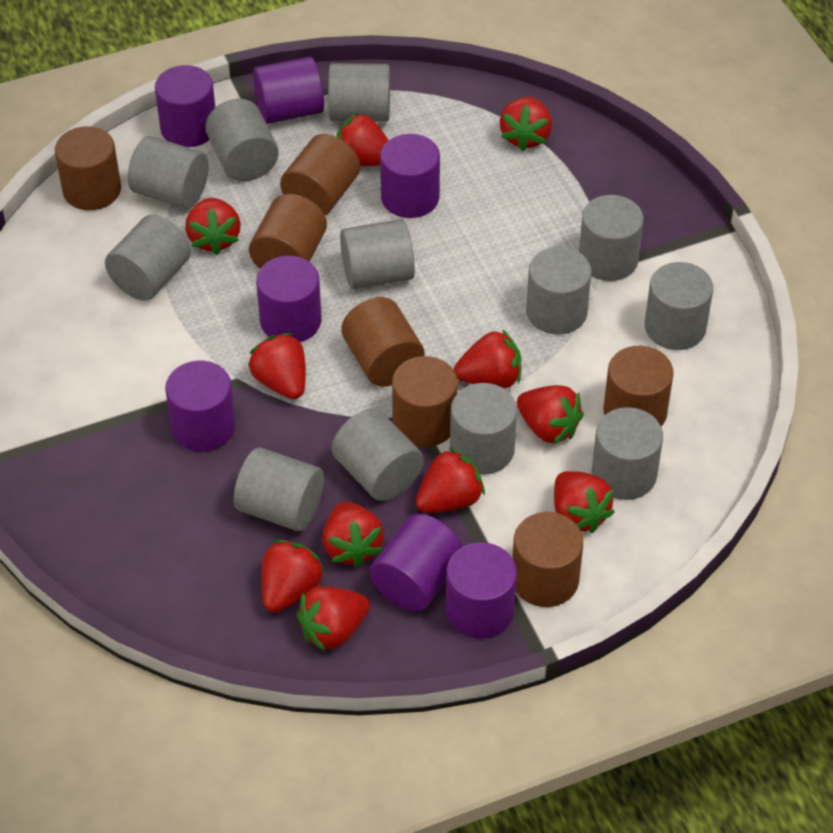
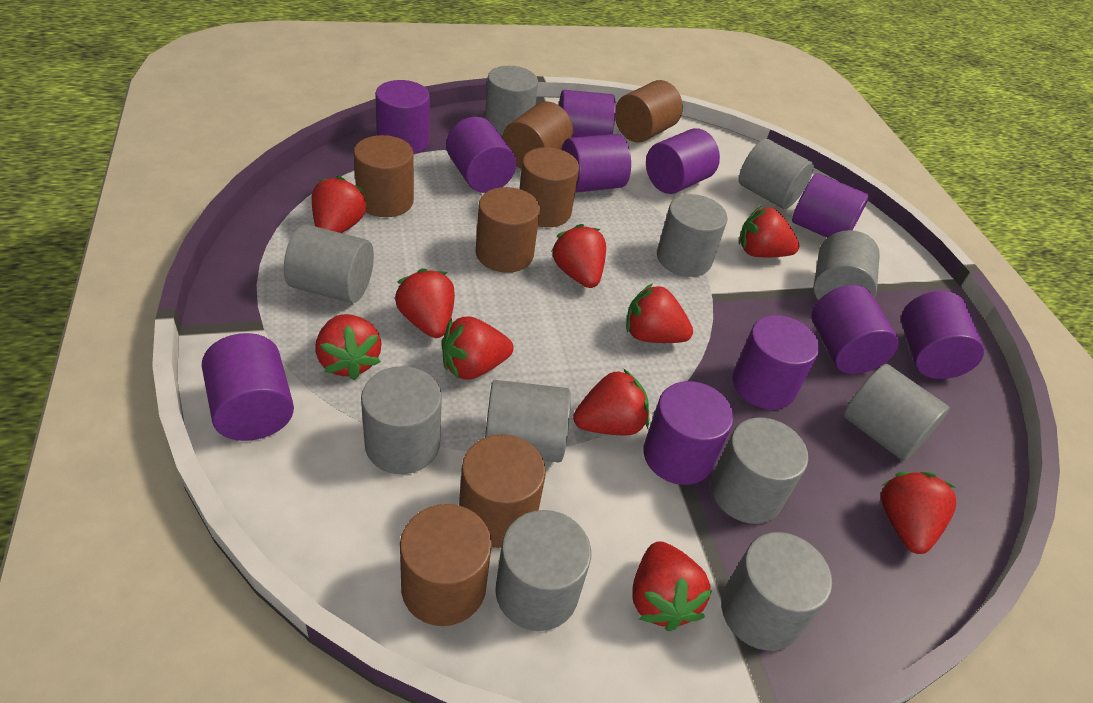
grey cylinder: [105,215,191,301] [128,136,209,209] [205,99,279,181] [234,447,324,531] [328,63,390,122] [332,408,424,501] [340,219,415,289] [450,383,517,475] [526,247,592,335] [579,195,644,281] [592,407,663,500] [645,262,713,350] = 12 -> [284,224,374,303] [361,366,442,474] [485,66,538,136] [485,380,571,462] [495,510,591,631] [657,194,728,277] [711,418,808,524] [721,532,832,651] [739,139,814,209] [813,230,880,300] [844,364,950,461] = 11
purple cylinder: [155,65,215,147] [165,360,236,452] [253,57,324,124] [256,256,321,342] [369,514,463,611] [380,134,440,218] [446,542,517,639] = 7 -> [202,333,294,441] [375,80,430,154] [446,117,516,193] [559,90,616,138] [562,134,631,193] [643,381,734,485] [646,128,720,194] [732,315,819,410] [792,173,869,238] [811,285,899,374] [901,291,984,379] = 11
red strawberry: [186,198,241,255] [248,333,306,399] [262,539,325,613] [296,586,370,651] [322,502,384,568] [336,112,389,166] [415,447,485,513] [454,329,521,388] [500,97,552,151] [517,385,584,445] [554,471,615,533] = 11 -> [312,176,367,233] [315,314,382,380] [395,268,455,338] [441,317,514,379] [551,224,606,288] [573,368,649,435] [626,283,693,343] [632,541,712,631] [739,206,800,257] [881,472,956,554] = 10

